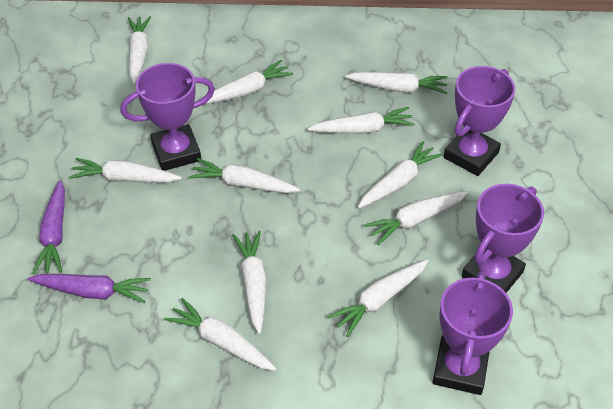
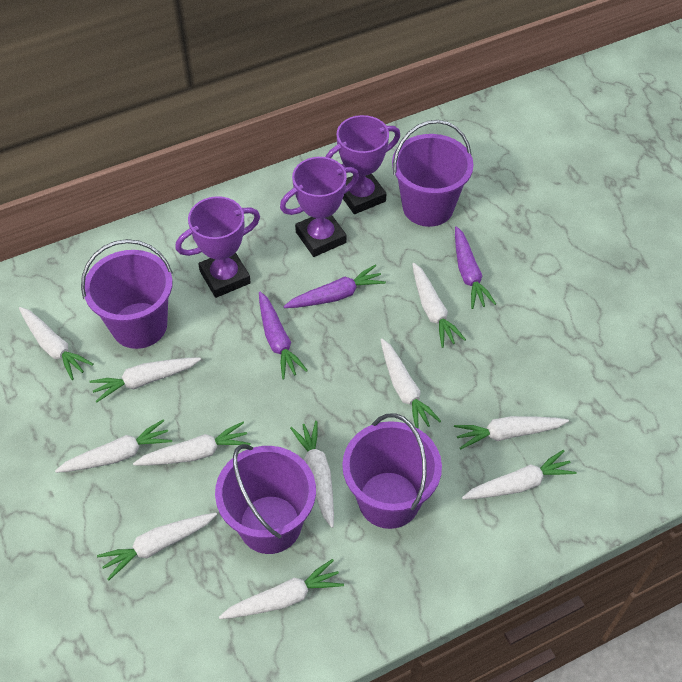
purple bucket: none = 0 -> [81,239,173,349] [215,444,316,554] [342,413,442,529] [392,120,474,227] = 4
purple carrot: [28,274,151,303] [32,180,65,274] = 2 -> [259,291,308,379] [284,265,386,308] [455,226,496,309] = 3
purple trophy: [121,63,215,171] [432,271,513,395] [444,66,515,176] [462,184,544,293] = 4 -> [175,196,260,298] [280,157,359,257] [325,115,400,214] = 3

